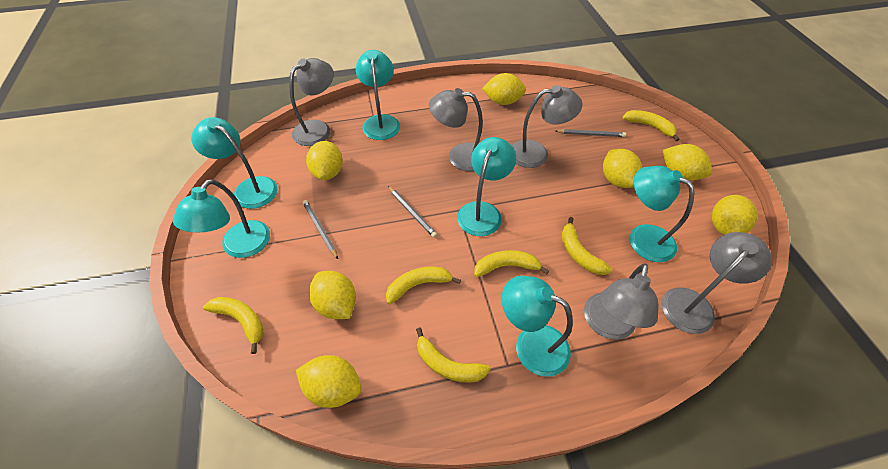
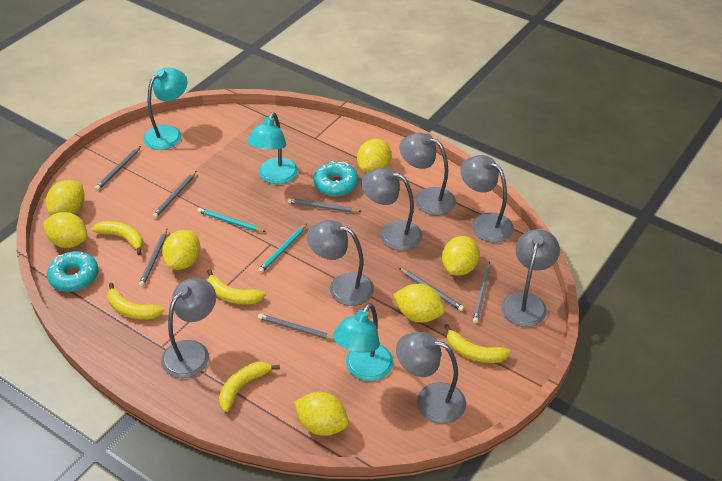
grey lamp: [289,58,334,146] [429,88,483,171] [512,85,582,168] [584,263,658,340] [661,232,772,334] = 5 -> [161,278,216,378] [307,220,374,306] [361,168,423,251] [396,332,466,424] [399,133,456,215] [461,155,514,243] [501,229,560,327] = 7
grey pencil: [303,200,338,259] [388,186,437,238] [555,129,626,137] = 3 -> [95,146,141,191] [139,229,167,287] [152,171,196,218] [258,314,334,340] [287,198,362,213] [399,268,464,311] [473,262,491,323] = 7
turquoise donut: none = 0 -> [47,251,98,292] [313,161,359,196] = 2
turquoise lamp: [173,179,270,258] [191,117,278,209] [356,50,400,140] [457,137,516,236] [502,275,573,377] [630,166,695,262] = 6 -> [143,68,188,150] [247,112,298,184] [333,303,394,381] = 3
turquoise pencil: none = 0 -> [197,208,266,232] [258,224,307,273] = 2
yellow banana: [203,297,263,354] [386,266,461,304] [416,328,490,383] [474,250,549,277] [561,217,612,275] [623,110,679,141] = 6 -> [91,221,143,255] [107,283,164,320] [207,270,266,304] [219,362,280,412] [444,324,511,363] = 5

